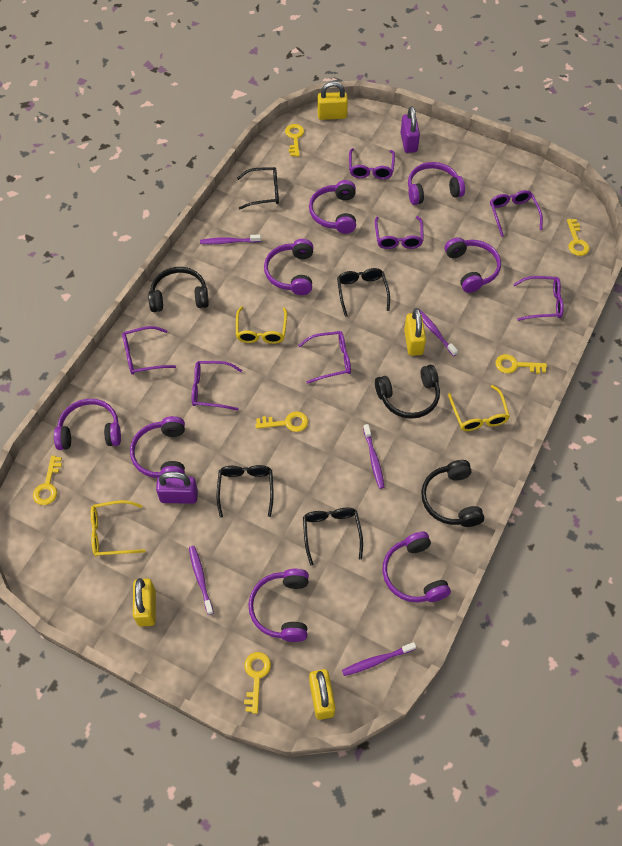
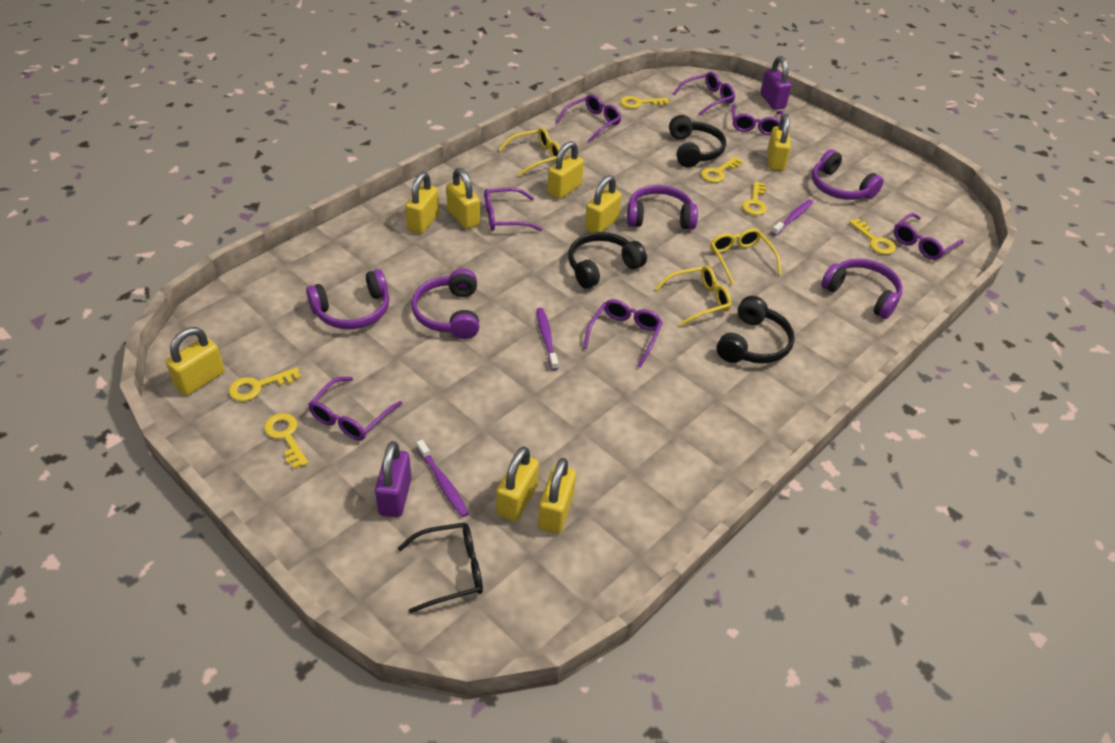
black glasses: [216,465,274,518] [237,167,279,210] [303,508,363,566] [337,268,390,317] = 4 -> [398,522,483,614] = 1
purple headphones: [54,399,121,450] [130,416,185,478] [248,569,309,642] [264,239,313,295] [309,180,356,234] [382,531,451,602] [408,162,465,205] [445,237,501,293] = 8 -> [306,269,389,329] [411,268,479,339] [627,185,698,230] [812,150,884,200] [821,258,903,319] = 5
purple toothbrush: [189,546,214,615] [200,234,261,244] [342,642,416,676] [363,424,384,489] [419,309,458,356] = 5 -> [416,440,469,517] [537,308,558,370] [771,199,813,236] = 3
yellow padlock: [133,578,156,627] [309,669,335,720] [317,81,348,120] [404,308,426,356] = 4 -> [166,327,225,395] [405,172,439,234] [446,168,480,229] [496,446,539,522] [538,458,576,534] [548,141,584,199] [585,175,622,233] [767,114,791,171] = 8

